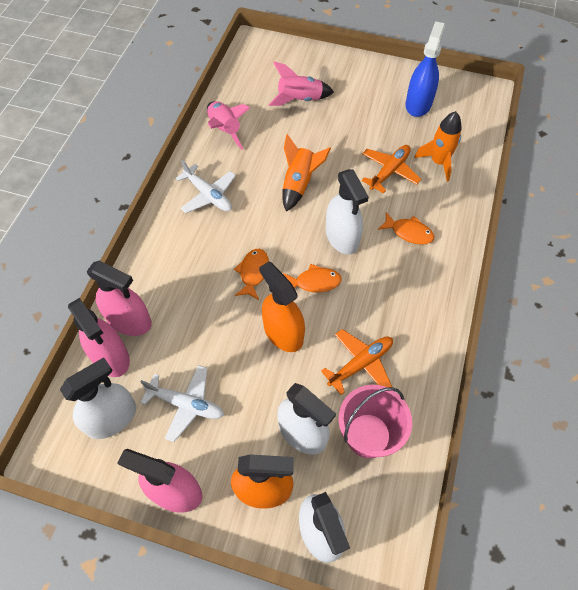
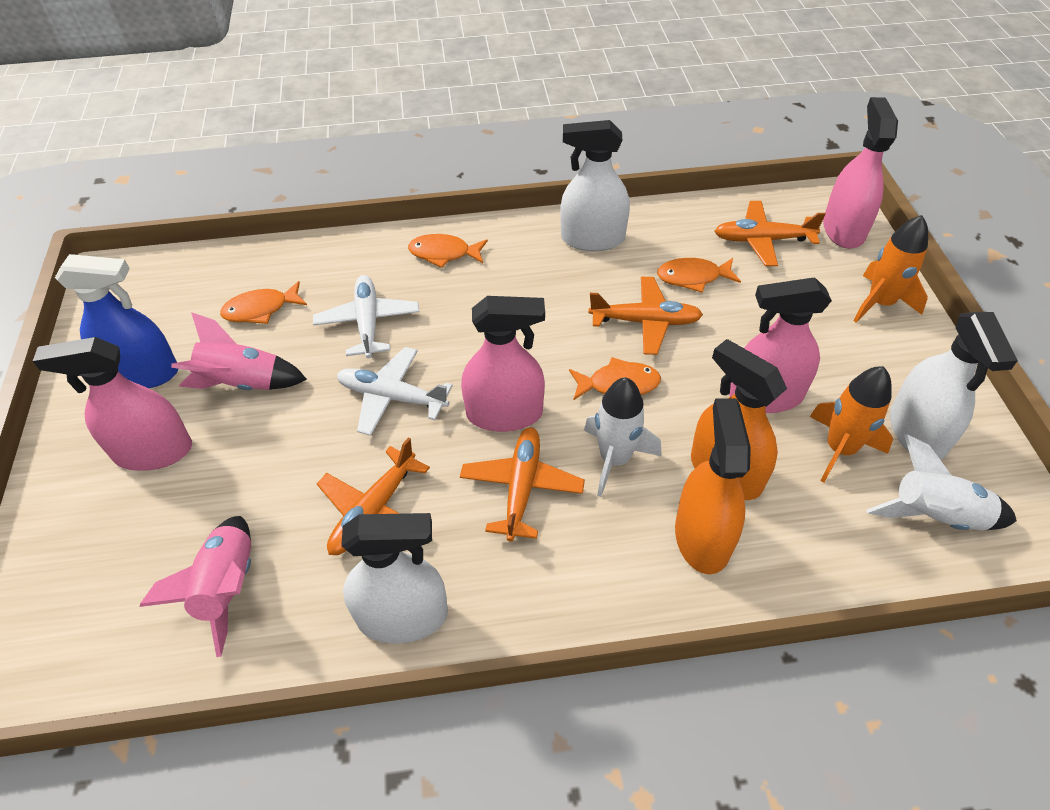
orange fish: [234,249,269,300] [283,264,342,292] [377,212,434,245] = 3 -> [220,281,307,324] [408,234,488,268] [569,357,661,400] [657,258,741,293] = 4
orange plane: [321,329,393,395] [361,145,421,194] = 2 -> [317,437,430,555] [460,427,585,542] [589,277,703,355] [715,201,826,266] = 4
pink bucket: [339,385,412,458] = 1 -> none = 0
pink spray bottle: [68,298,130,377] [87,261,152,336] [118,449,203,513] = 3 -> [33,337,192,471] [461,296,545,432] [729,277,832,413] [823,97,898,249] = 4
white rocket: none = 0 -> [584,377,661,497] [866,434,1017,531] = 2
white spray bottle: [60,357,136,439] [277,383,336,455] [299,492,350,563] [326,169,369,255] = 4 -> [341,513,448,644] [560,120,630,251] [890,312,1018,460] = 3

